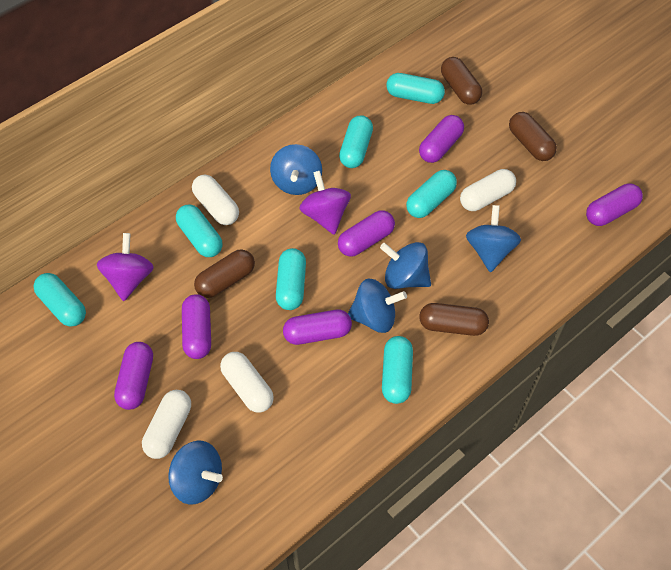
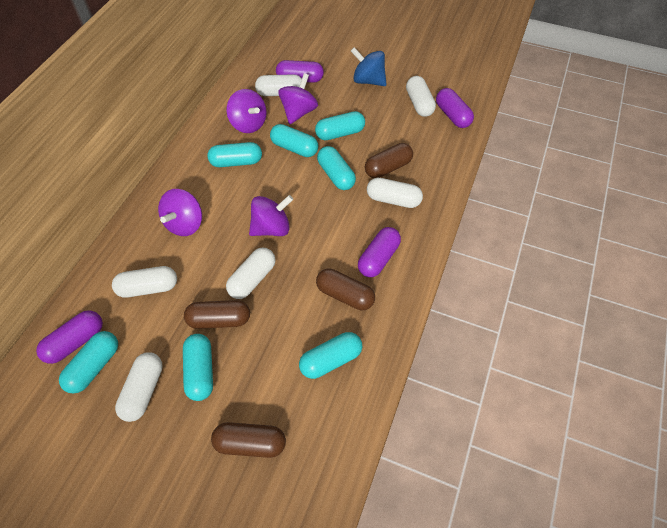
blue spinning top: [168,441,223,505] [270,144,322,195] [348,278,407,333] [380,242,431,289] [466,205,521,272] = 5 -> [351,47,387,86] = 1
purple capsule: [114,342,153,410] [182,294,211,359] [283,310,352,345] [338,210,395,257] [419,115,464,163] [586,183,643,226] = 6 -> [36,310,103,364] [276,60,324,83] [358,227,401,277] [436,88,474,128] = 4
purple spinning top: [97,233,154,301] [299,171,351,235] = 2 -> [158,189,202,236] [226,89,267,133] [249,195,293,236] [278,73,318,124] = 4
white capsule: [142,390,191,459] [192,175,239,225] [220,352,274,413] [460,169,516,211] = 4 -> [112,266,177,298] [115,352,163,422] [226,248,275,299] [255,74,302,96] [367,178,423,208] [406,76,436,117] = 6

